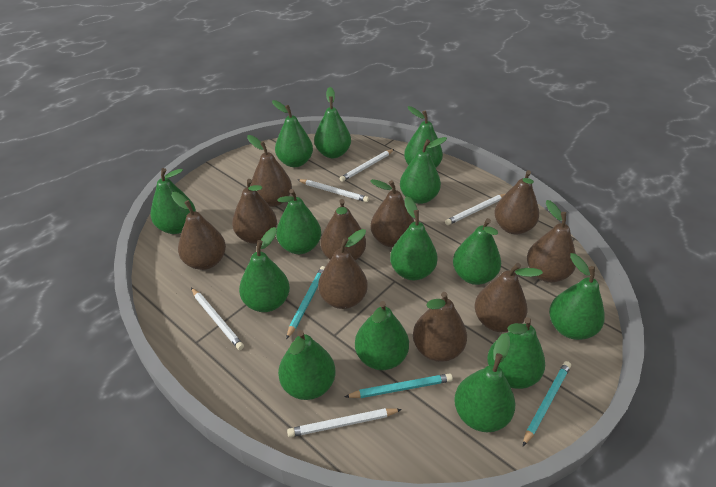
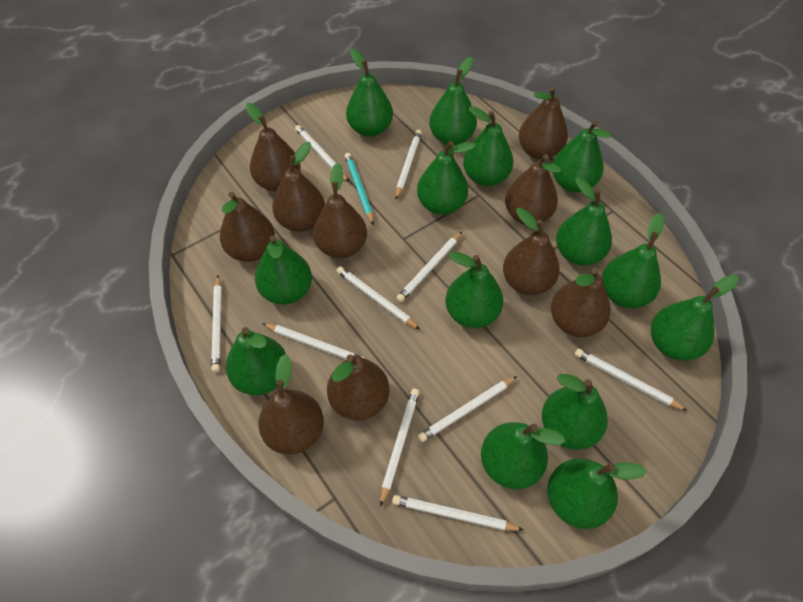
turquoise pencil: [286,266,325,339] [345,373,453,398] [523,361,571,446] = 3 -> [345,153,374,225] = 1
white pencil: [191,288,244,350] [287,408,402,437] [297,179,369,202] [339,149,394,182] [445,194,505,225] = 5 -> [211,275,222,373] [262,323,366,360] [295,125,349,182] [336,266,420,330] [380,389,420,507] [392,495,524,531] [395,130,422,199] [396,232,462,302] [418,376,517,442] [575,348,688,411] = 10

